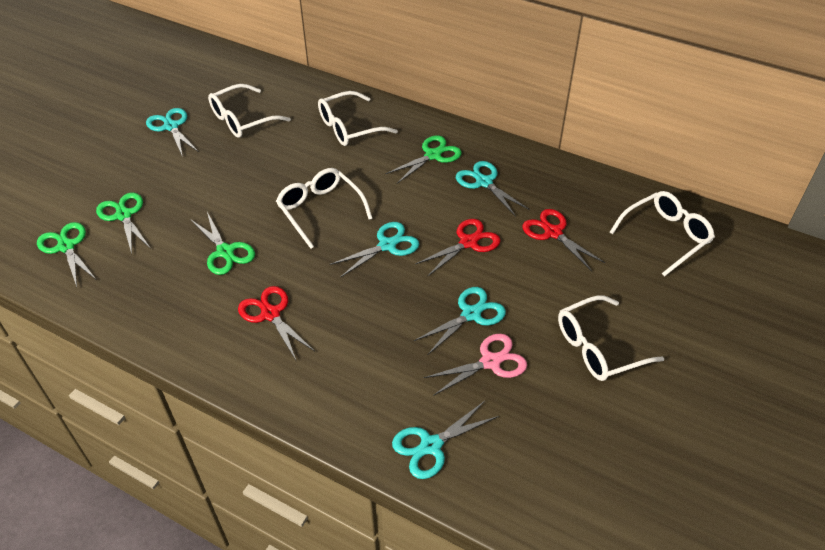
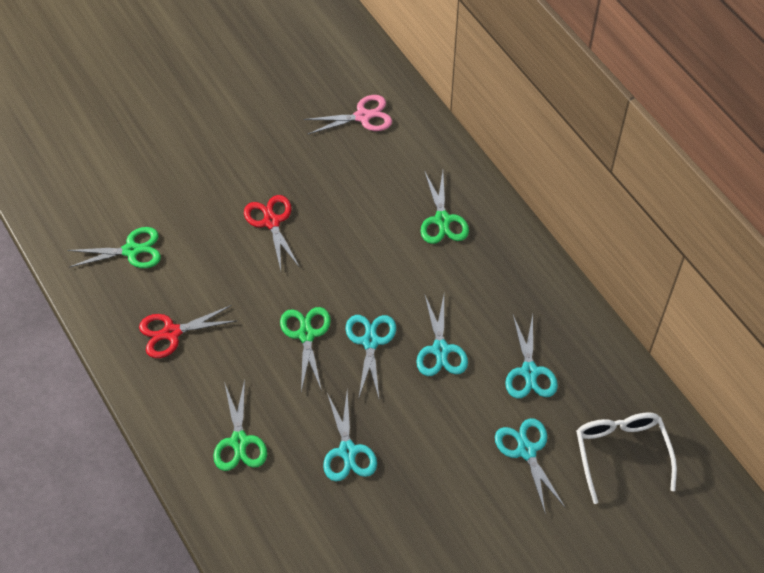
red scissors: [238,286,314,360] [416,219,500,277] [522,209,605,271] = 3 -> [139,305,236,358] [244,195,300,270] = 2
white glasses: [208,84,291,138] [276,168,373,249] [318,91,398,146] [558,295,664,381] [610,191,715,277] = 5 -> [576,412,677,504] = 1

